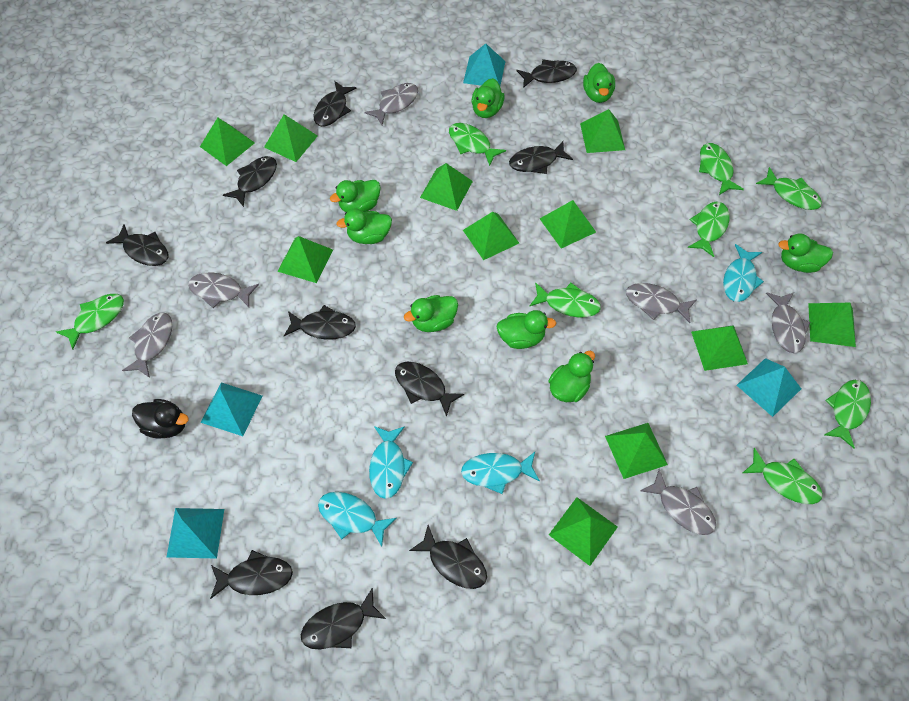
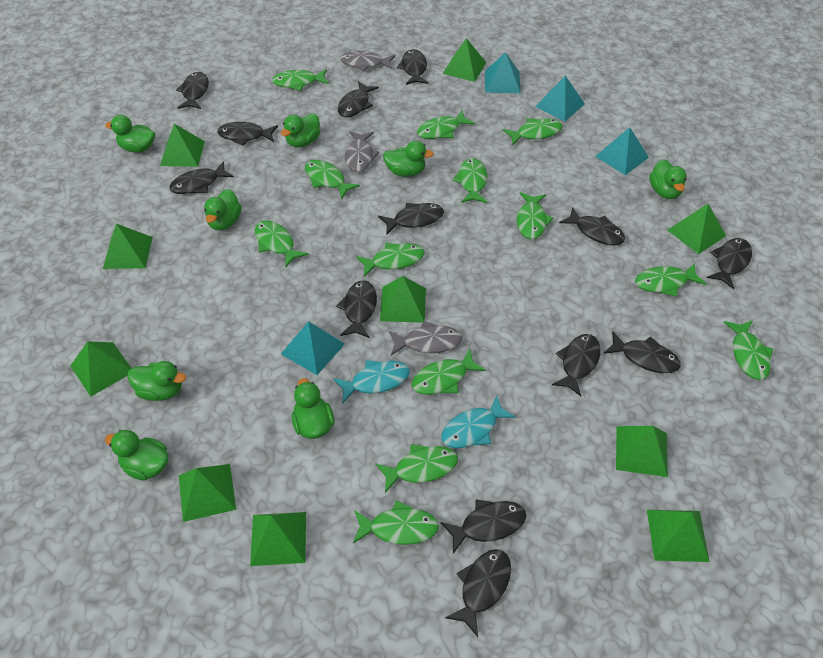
black duck: [132,399,189,439] = 1 -> none = 0
black fish: [106,224,168,266] [210,550,293,599] [223,156,277,207] [284,305,356,340] [301,588,386,649] [313,81,357,127] [395,362,464,417] [409,525,487,589] [509,141,573,174] [516,59,577,88] = 10 -> [169,161,234,194] [176,72,209,109] [217,122,278,146] [336,280,377,338] [338,81,379,118] [378,203,444,235] [397,49,428,85] [440,500,526,554] [445,549,511,637] [552,334,601,396] [559,207,625,246] [604,331,681,373] [707,238,752,289] = 13
green fish: [56,294,124,350] [449,123,506,166] [529,282,601,317] [688,202,729,257] [699,143,744,195] [743,448,823,504] [756,167,822,210] [824,380,871,448] = 8 -> [255,221,308,267] [272,69,329,91] [305,160,360,199] [353,500,439,545] [356,243,425,277] [376,444,458,493] [411,349,486,395] [417,111,475,139] [452,158,487,203] [503,118,563,145] [517,192,553,239] [635,263,706,297] [724,320,773,380] = 13
green pyramid: [200,118,255,166] [264,114,318,162] [277,236,333,283] [420,163,473,211] [463,212,519,260] [540,200,596,248] [549,497,618,566] [580,109,625,153] [605,423,668,479] [691,325,748,371] [808,303,856,347] = 11 -> [70,341,131,396] [103,224,153,269] [160,124,205,167] [179,464,236,522] [250,512,306,566] [380,276,426,323] [442,38,486,82] [616,426,668,477] [647,510,710,562] [668,204,726,254] = 10
grey fish: [122,313,173,378] [188,272,259,308] [364,83,418,125] [626,283,696,323] [640,469,716,535] [766,292,810,353] = 6 -> [340,51,395,71] [345,131,379,172] [389,321,462,355] = 3
turquoise fish: [318,492,397,547] [369,426,413,499] [461,452,540,494] [723,244,764,302] = 4 -> [333,360,410,403] [441,395,516,448] = 2

